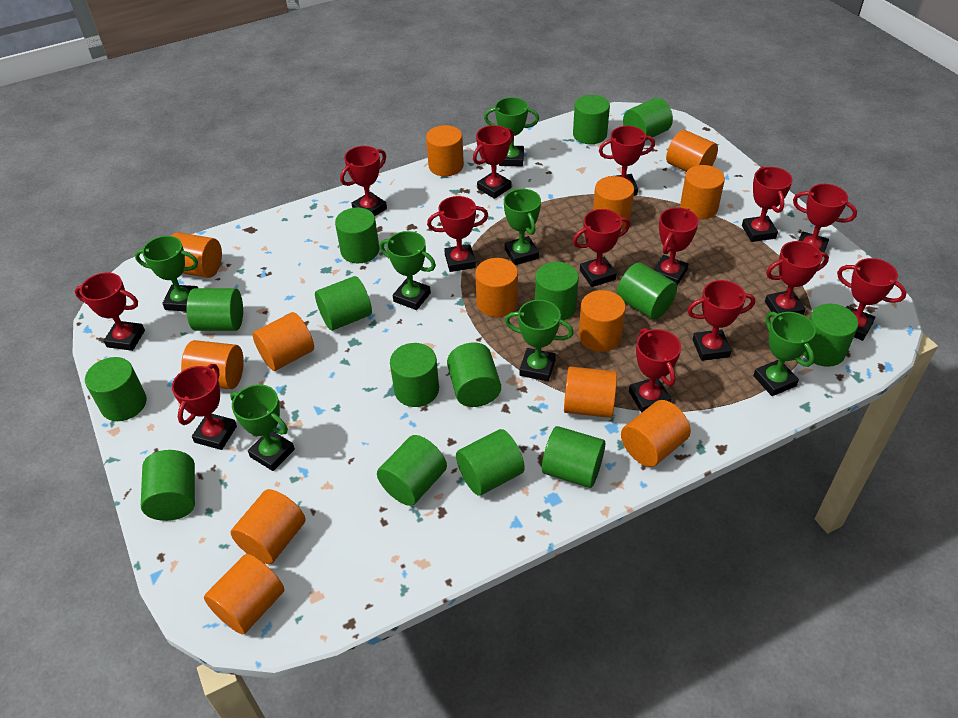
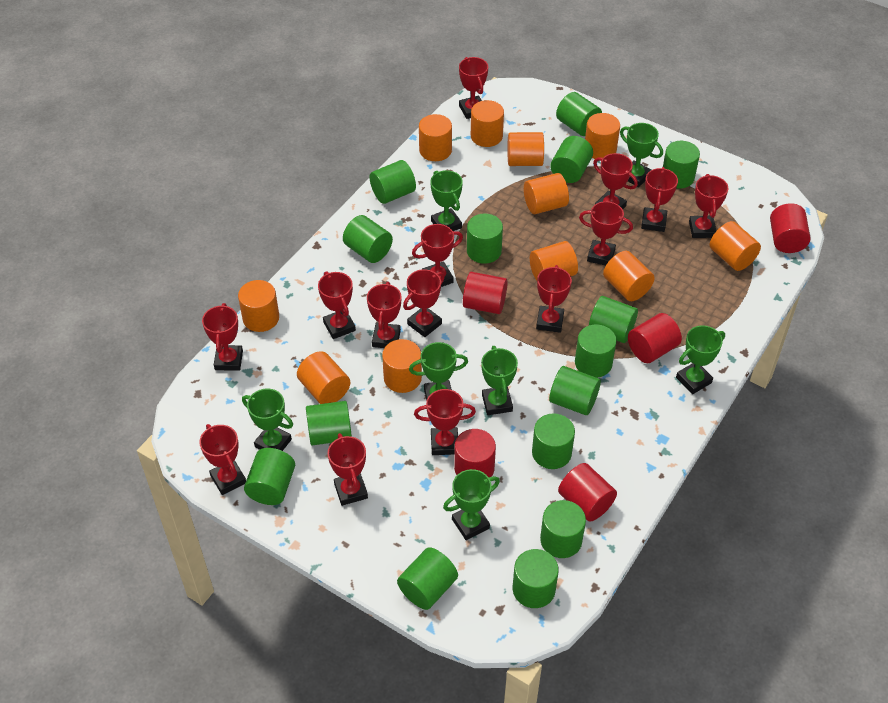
orange cylinder: [171,232,222,278] [181,340,244,389] [204,554,284,634] [230,489,305,564] [253,312,314,371] [426,125,464,176] [475,258,518,317] [564,367,617,418] [579,290,626,352] [593,176,634,229] [621,400,691,467] [666,130,718,172] [680,165,725,219] = 13 -> [238,280,279,332] [297,351,350,404] [382,339,422,393] [419,114,452,161] [471,100,504,147] [507,132,544,166] [524,173,569,214] [530,241,578,281] [585,113,620,159] [603,251,655,301] [710,221,761,271] = 11
red cylinder: none = 0 -> [454,429,496,477] [463,272,508,314] [558,463,617,522] [628,313,682,363] [770,203,810,253] = 5

